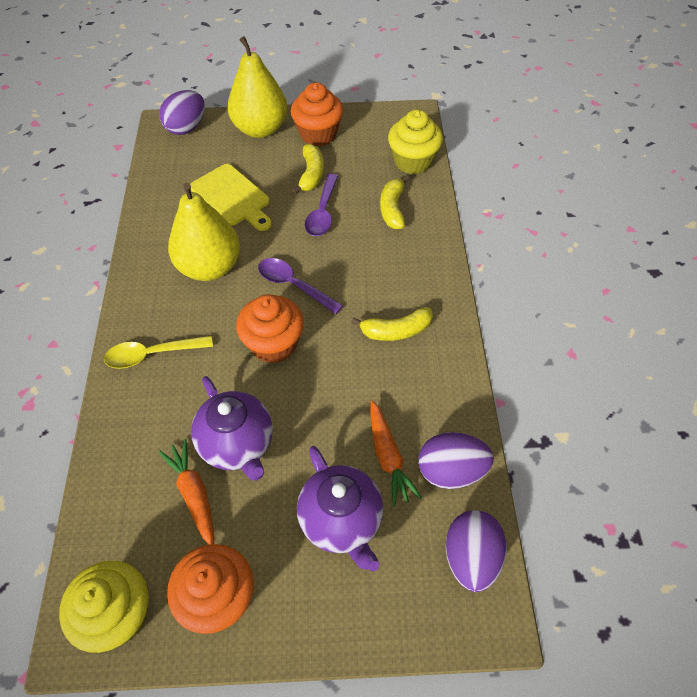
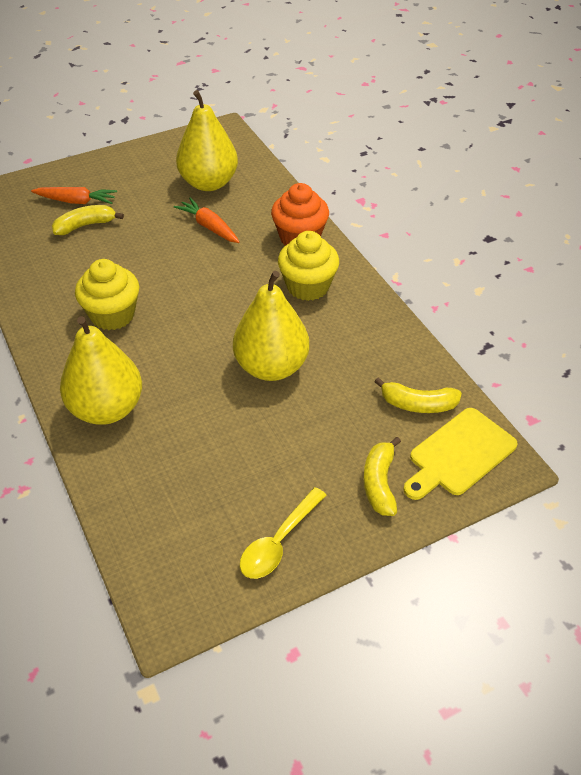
orange cupcake: [167,544,254,634] [236,295,304,363] [291,82,343,146] = 3 -> [271,183,329,246] = 1
purple egg: [159,90,205,135] [418,432,494,489] [446,510,507,592] = 3 -> none = 0
purple spoon: [258,258,343,314] [305,174,338,236] = 2 -> none = 0
purple teapot: [191,376,273,481] [297,446,383,571] = 2 -> none = 0
yellow pear: [168,183,240,281] [228,36,288,138] = 2 -> [60,316,142,425] [176,90,238,191] [233,271,309,381] = 3

